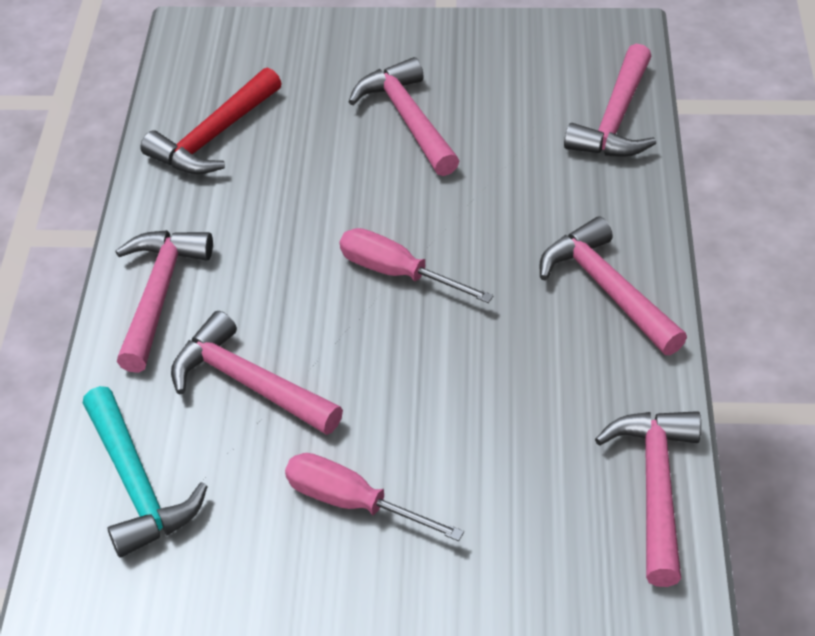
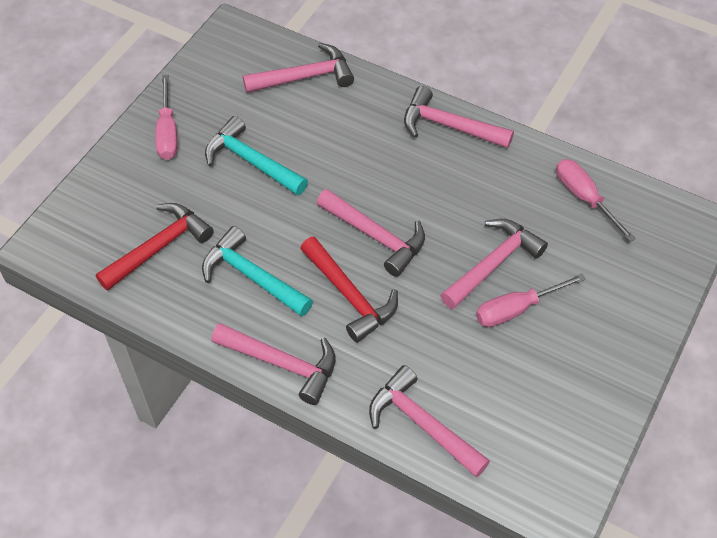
pink screwdriver: [285,453,464,541] [340,228,494,303] = 2 -> [155,75,178,160] [476,274,586,327] [556,159,636,242] = 3
red hammer: [140,67,282,175] = 1 -> [96,203,214,291] [300,237,398,343] = 2
turquoise hammer: [83,386,208,558] = 1 -> [202,226,313,317] [205,116,308,196] = 2

